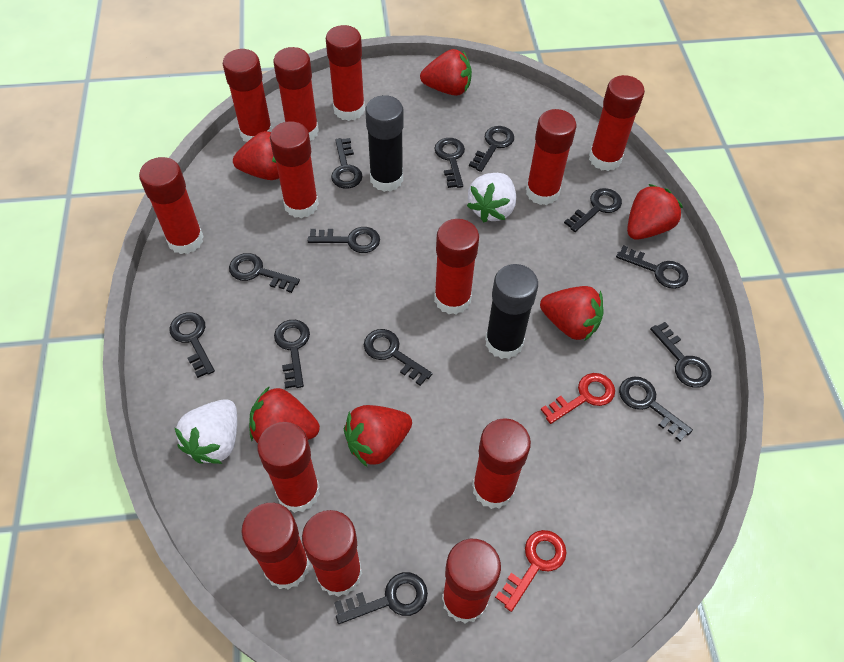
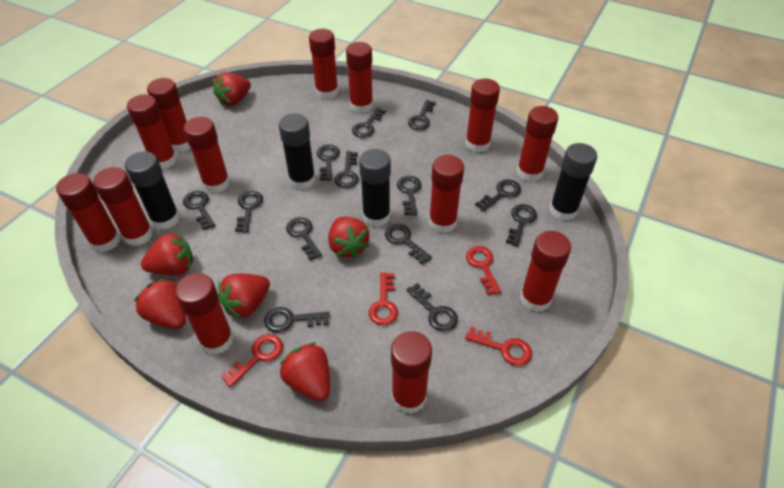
black glue stick: [365,95,404,192] [485,264,538,359] = 2 -> [125,151,180,230] [279,113,316,190] [359,149,391,227] [549,143,597,221] = 4
red key: [495,530,567,612] [541,373,615,424] = 2 -> [221,334,283,388] [369,272,398,325] [465,327,532,366] [466,246,501,295] = 4
white strawberry: [174,399,237,464] [467,173,516,222] = 2 -> none = 0

